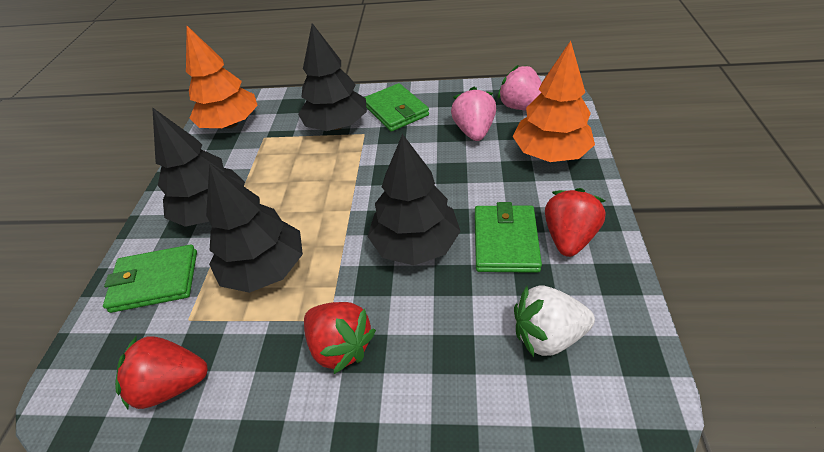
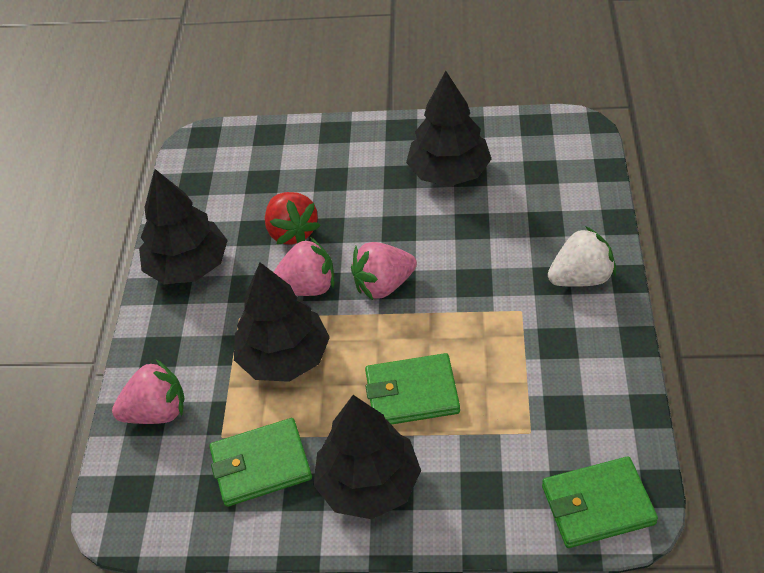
orange tree: [186,26,258,128] [513,41,595,162] = 2 -> none = 0
pink strawberry: [451,87,496,141] [497,65,542,110] = 2 -> [112,360,185,424] [274,237,334,296] [351,242,417,300] = 3
red strawberry: [115,336,208,409] [304,302,376,374] [545,188,606,257] = 3 -> [265,192,320,245] = 1

